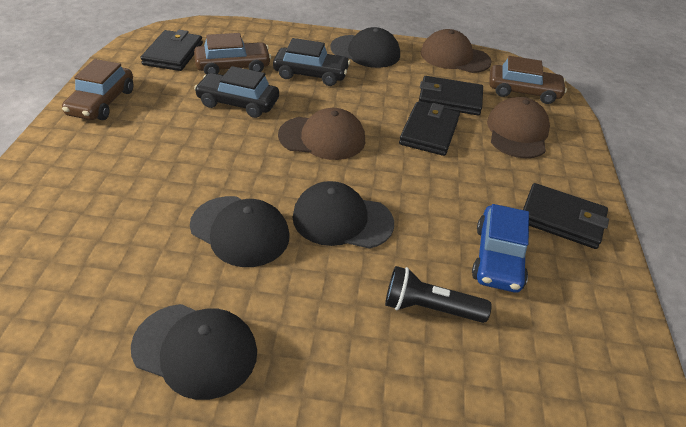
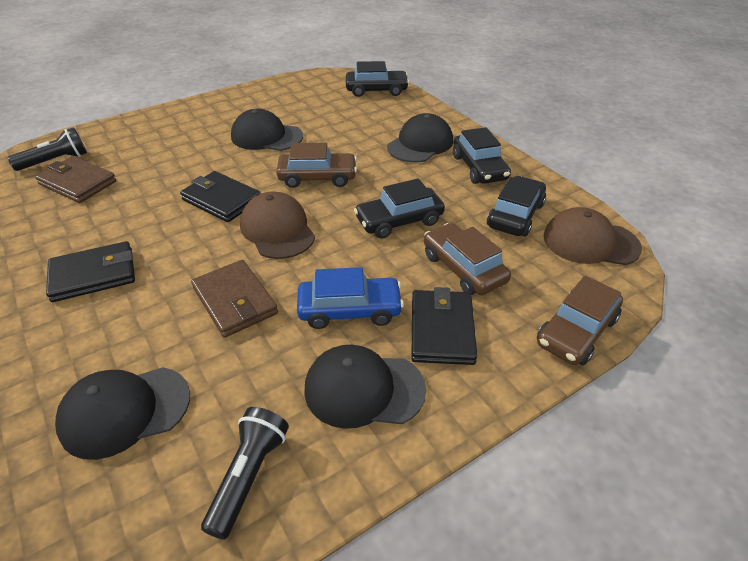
black car: [194,66,279,118] [273,38,350,86] = 2 -> [346,61,409,97] [354,178,445,239] [453,127,511,184] [487,176,546,237] = 4
black flashlight: [385,266,492,323] = 1 -> [8,127,87,171] [201,407,289,540] = 2
black wallet: [141,30,203,71] [399,102,460,156] [419,76,483,115] [523,183,609,249] = 4 -> [46,241,135,302] [180,171,261,222] [411,287,477,365] = 3
brown cap: [278,108,365,160] [421,29,492,73] [487,97,550,158] = 3 -> [240,192,315,259] [544,207,642,265] = 2
brown wallet: none = 0 -> [35,156,117,203] [191,260,278,338] = 2

